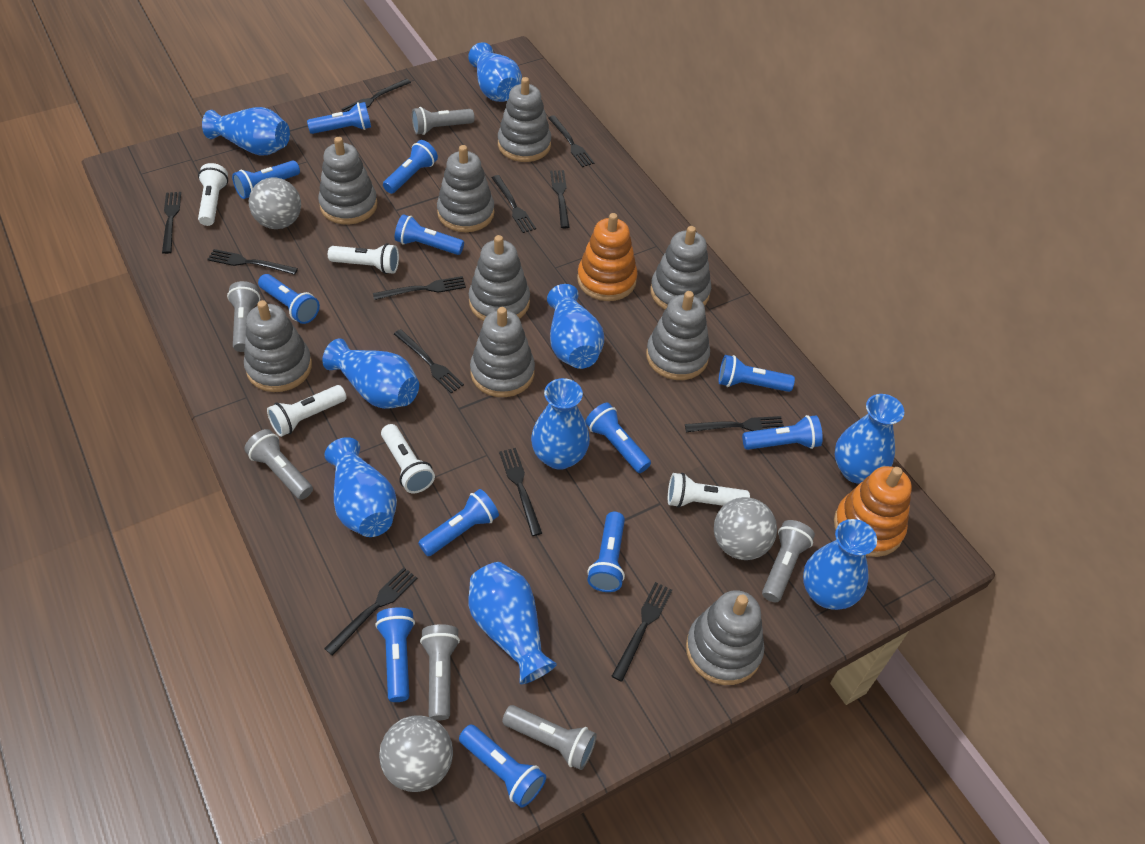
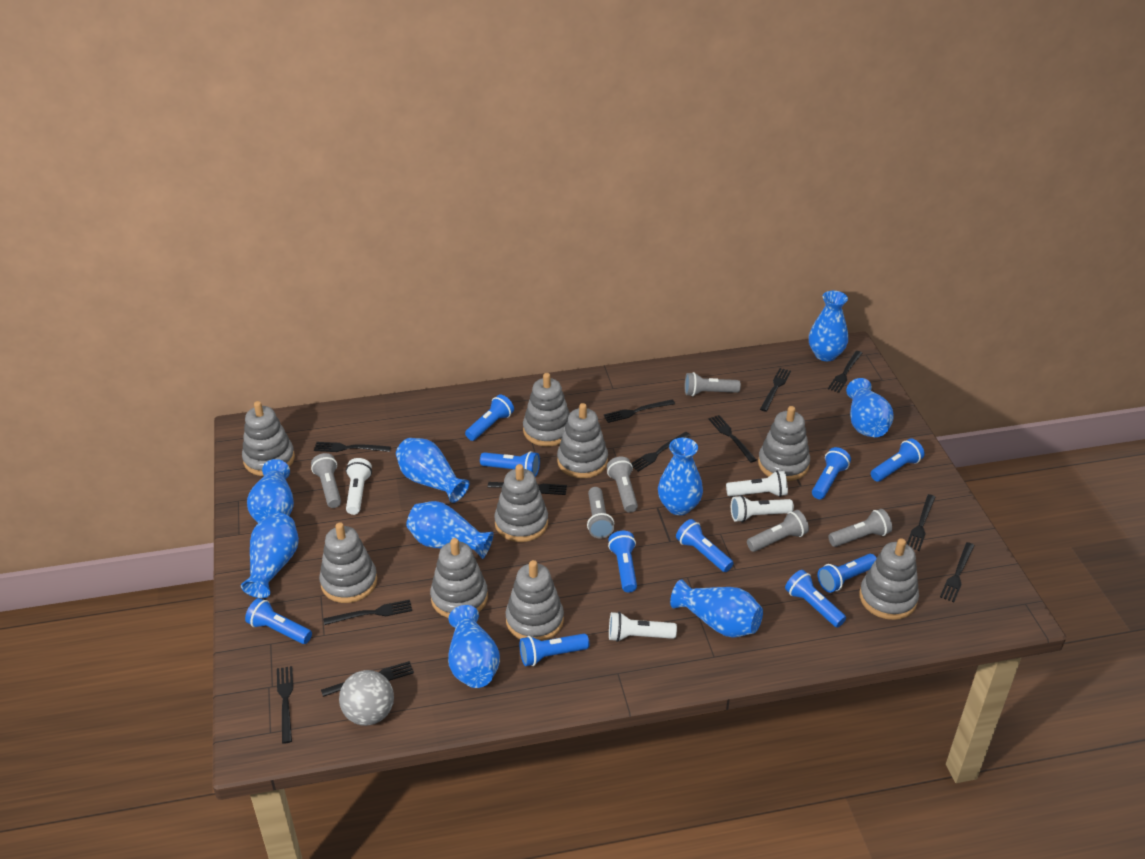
blue flashlight: [232,160,300,199] [258,274,320,324] [307,102,371,134] [375,607,415,702] [383,140,438,194] [395,214,464,255] [418,489,499,556] [459,725,546,808] [585,403,651,473] [587,512,625,592] [718,355,795,392] [742,415,823,450] = 12 -> [245,598,312,644] [465,394,514,441] [480,451,540,477] [520,634,589,666] [608,531,637,593] [676,519,733,572] [785,570,846,627] [812,447,851,499] [818,554,877,593] [871,438,924,482] = 10
grey ball: [249,177,301,229] [379,715,453,792] [714,497,777,560] = 3 -> [339,670,394,726] = 1
orange stacking toy: [577,213,638,301] [834,466,912,557] = 2 -> none = 0
white flashlight: [198,163,228,226] [267,385,347,437] [328,243,399,274] [381,424,435,493] [668,473,750,508] = 5 -> [346,458,372,515] [609,612,677,642] [726,471,788,497] [731,495,794,522] = 4

